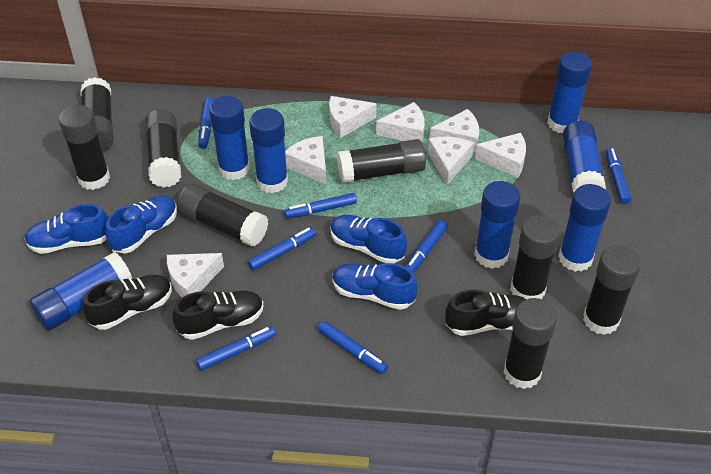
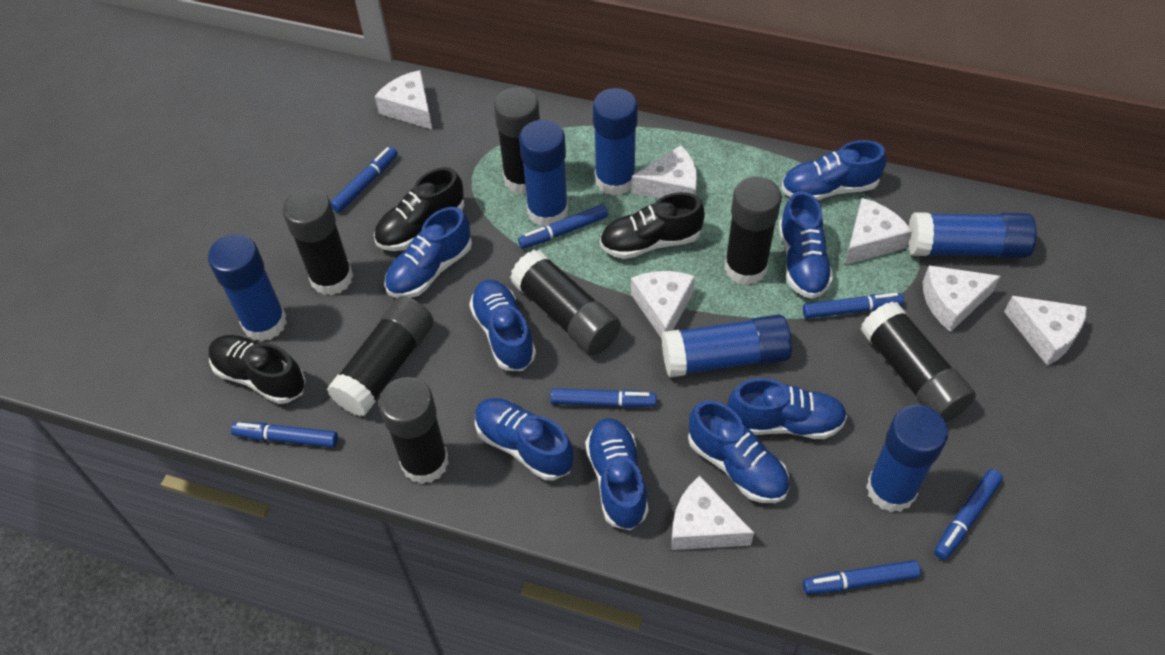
black glue stick: [59,105,110,190] [81,77,113,151] [144,109,181,188] [177,184,268,247] [337,139,426,183] [503,298,557,389] [510,215,561,299] [583,245,641,335] = 8 -> [283,188,353,295] [327,296,434,416] [379,377,449,484] [494,87,540,194] [510,250,621,355] [724,177,782,285] [860,301,976,422] = 7
blue glue stick: [29,252,132,331] [209,96,250,180] [249,108,288,193] [475,181,521,269] [547,51,592,133] [558,184,611,272] [563,120,606,193] = 7 -> [208,234,287,341] [519,120,568,227] [593,88,638,196] [662,314,792,378] [866,405,948,512] [908,212,1037,258] = 6
blue shoe: [25,204,108,254] [105,195,177,254] [330,215,407,263] [332,263,418,310] = 4 -> [384,207,472,298] [469,280,536,371] [475,398,573,480] [585,418,649,530] [688,400,789,503] [727,378,847,439] [779,191,833,299] [781,140,886,201] = 8

